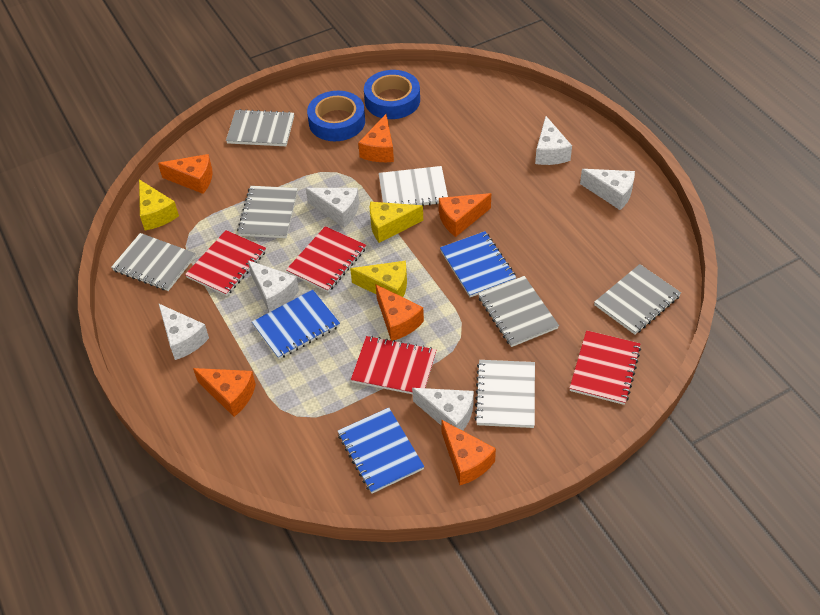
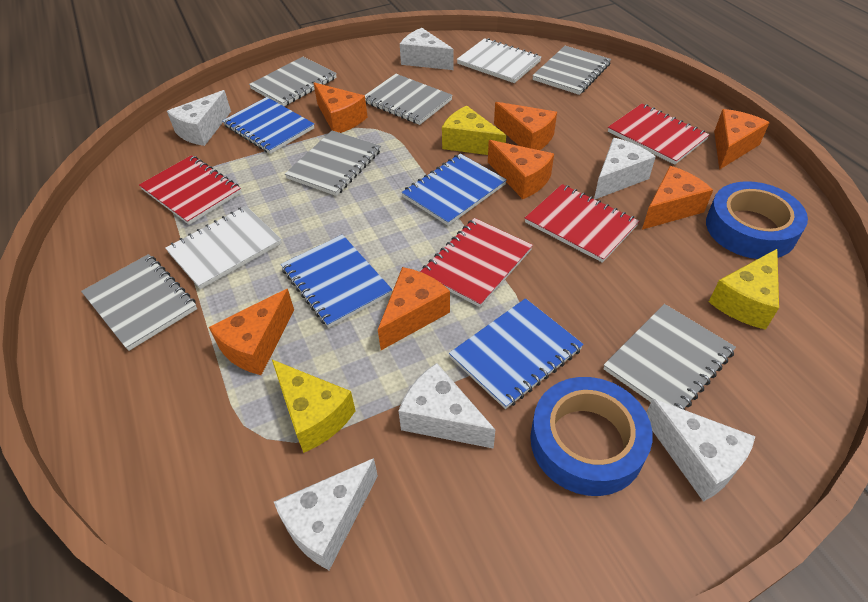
blue notebook: [252,290,340,359] [338,408,425,493] [440,231,516,297] = 3 -> [222,97,314,154] [281,235,392,328] [402,154,507,226] [449,298,584,409] = 4
grey notebook: [111,233,196,291] [226,109,294,146] [237,186,298,238] [478,276,559,347] [594,264,681,335] = 5 -> [81,254,197,351] [249,57,337,106] [285,131,381,196] [364,74,453,125] [532,46,611,95] [603,304,736,410] = 6
orange cheese: [158,154,213,194] [193,368,256,417] [358,114,394,162] [375,284,424,341] [439,193,491,237] [441,419,496,485] = 6 -> [209,289,294,375] [314,82,367,133] [378,267,450,350] [488,140,554,199] [494,102,557,150] [642,166,713,230] [714,109,770,170] = 7

